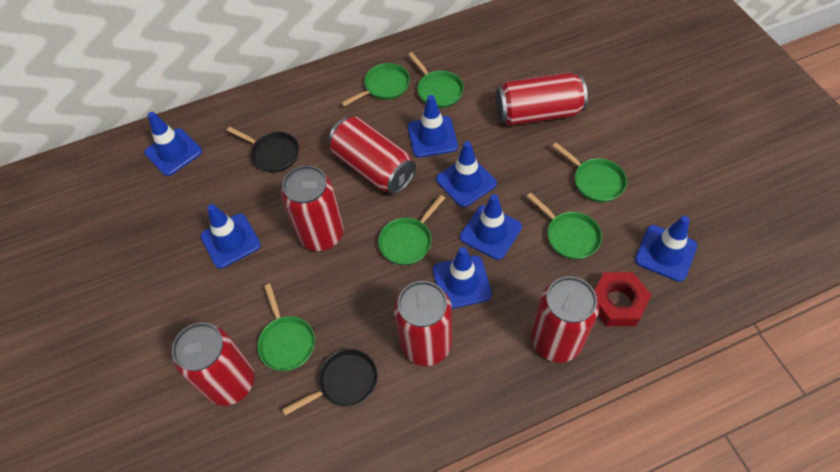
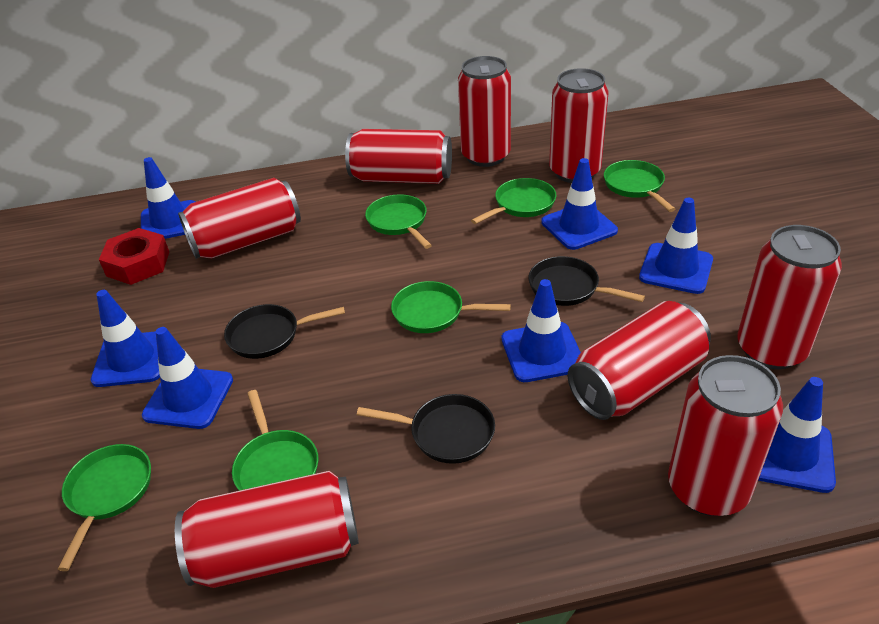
black pan: [227,126,299,173] [282,349,378,416] = 2 -> [224,304,345,359] [357,394,495,464] [529,256,645,306] = 3
red can: [172,323,254,406] [281,165,344,251] [329,117,416,194] [394,281,452,366] [496,73,588,126] [531,276,599,363] = 6 -> [175,471,359,588] [178,178,301,259] [345,129,452,184] [458,56,511,167] [549,68,609,183] [568,301,711,420] [668,355,783,516] [737,225,842,369] = 8

